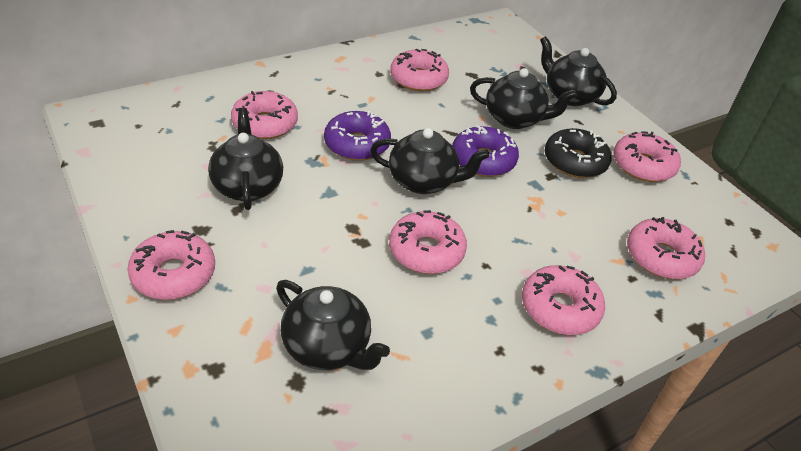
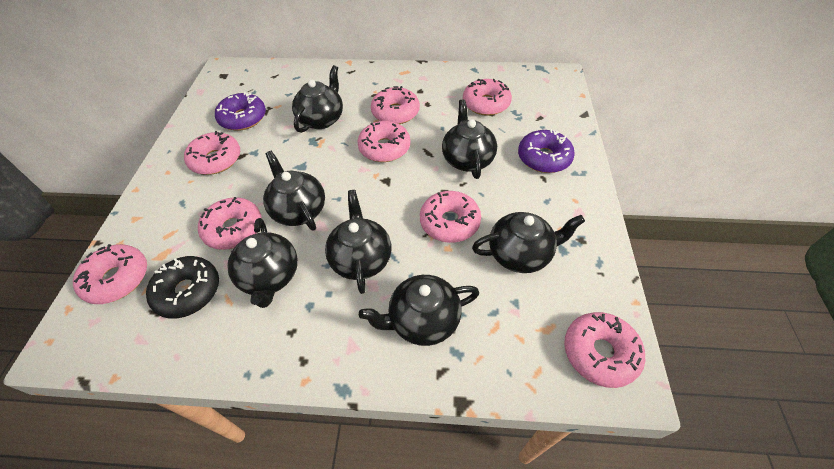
black teapot: [208,108,283,210] [276,280,390,370] [370,128,490,194] [470,68,577,129] [540,36,617,106] = 5 -> [227,218,298,308] [263,151,325,231] [292,65,343,133] [325,190,391,294] [359,275,479,346] [442,99,497,179] [472,212,585,273] = 7
pink donut: [128,230,215,300] [231,91,298,139] [389,210,467,274] [390,48,449,91] [522,265,605,335] [613,131,681,182] [627,217,705,279] = 7 -> [73,244,147,304] [184,131,240,175] [198,197,262,250] [357,121,410,162] [371,86,420,124] [420,191,481,243] [463,79,512,116] [564,312,645,388] = 8

